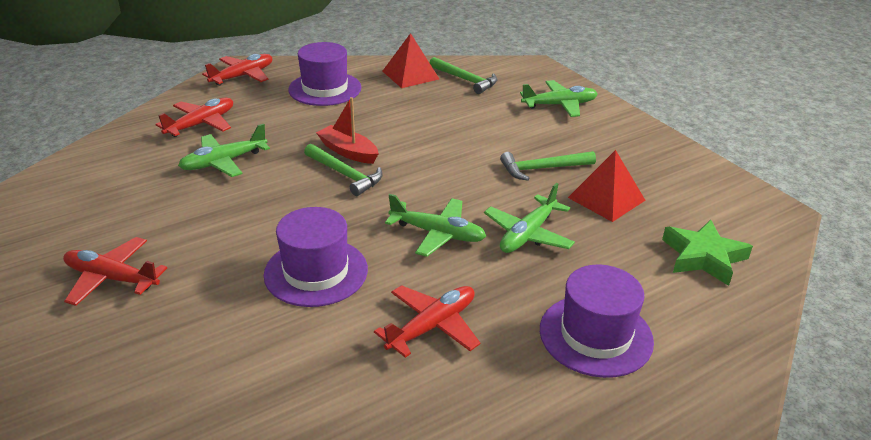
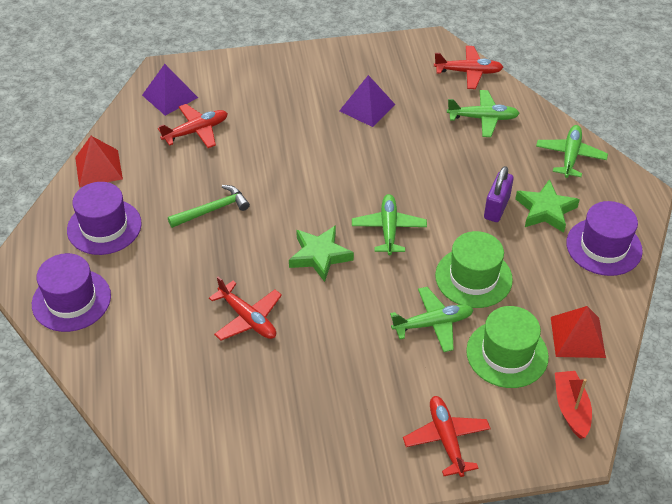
green hammer: [304,144,383,196] [430,57,497,94] [500,151,596,181] = 3 -> [168,185,250,228] = 1
green hat: none = 0 -> [435,231,513,308] [466,306,549,388] = 2
green star: [662,220,753,286] = 1 -> [289,225,354,282] [515,179,580,233] = 2
purple padlock: none = 0 -> [484,166,514,222] = 1
purple pyramid: none = 0 -> [142,64,198,116] [339,75,395,127] = 2

